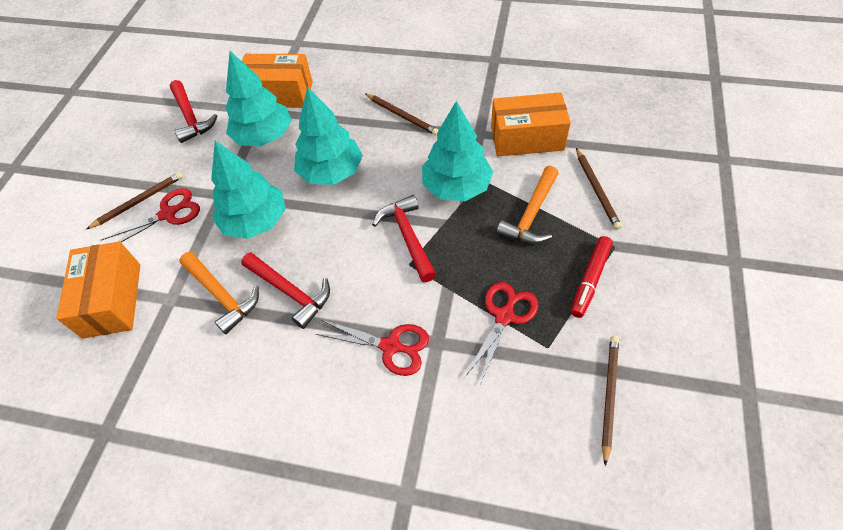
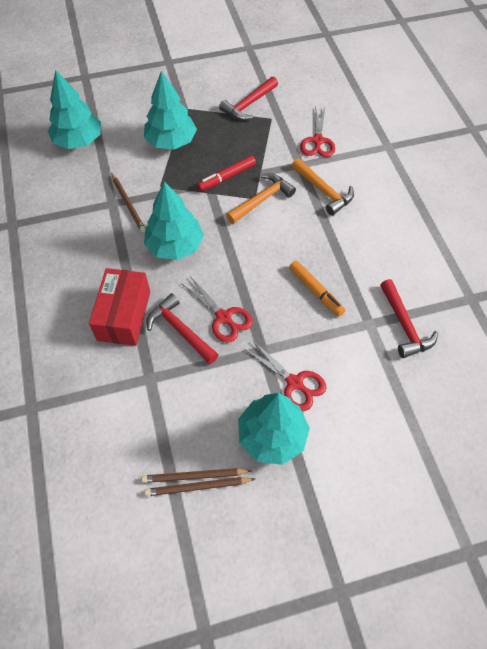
brown pencil: [86,172,183,229] [365,94,438,135] [576,148,622,230] [602,336,619,466] = 4 -> [111,173,145,232] [141,468,251,483] [144,477,255,496] = 3
orange box: [56,241,140,339] [242,54,313,108] [491,92,571,156] = 3 -> none = 0
orange marker: none = 0 -> [289,261,345,316] = 1
red box: none = 0 -> [89,268,150,346] = 1

